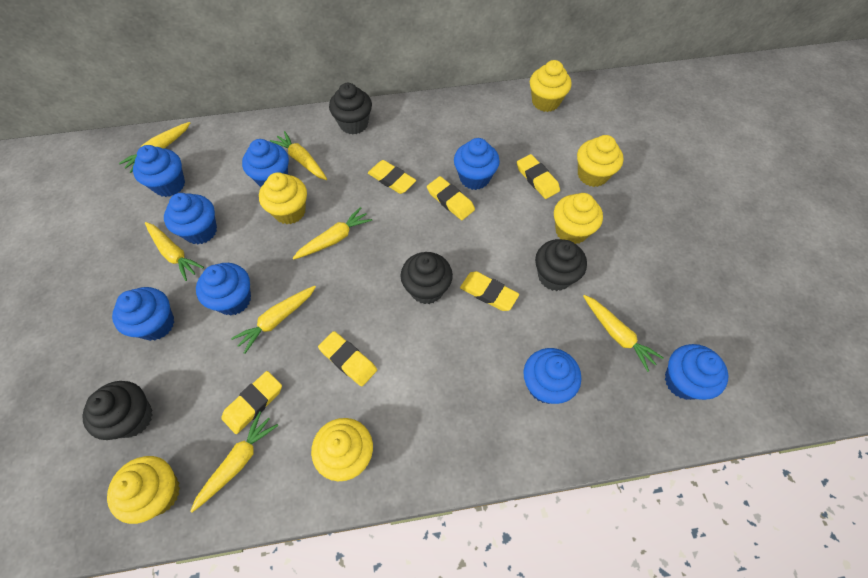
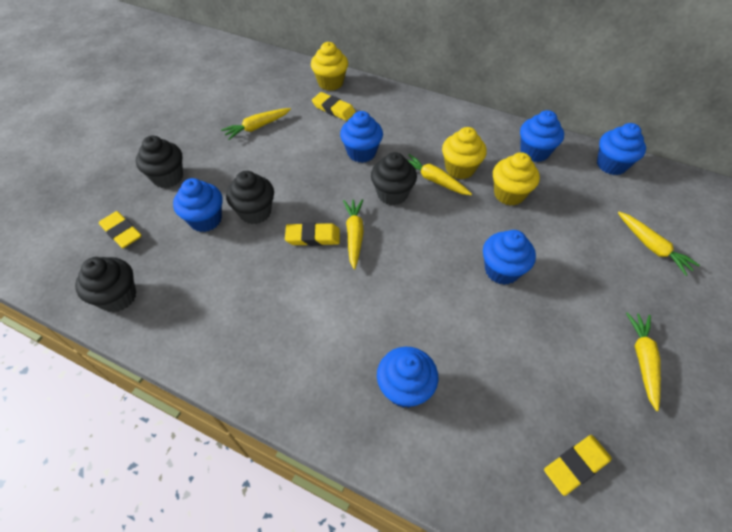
blue cupcake: [112,287,174,341] [133,145,185,197] [164,193,217,244] [196,263,251,315] [242,139,289,187] [454,138,500,190] [523,348,581,404] [665,344,729,400] = 8 -> [173,178,222,232] [340,111,383,163] [377,347,438,408] [483,230,536,285] [520,110,564,162] [597,123,646,175] = 6
yellow carrot: [119,122,190,173] [145,222,204,281] [190,411,279,513] [231,286,316,354] [270,131,327,180] [293,207,372,260] [583,295,664,372] = 7 -> [221,108,291,140] [343,199,364,269] [408,154,472,195] [618,212,700,276] [626,312,661,411] = 5
yellow cupcake: [107,456,180,524] [259,172,307,224] [311,418,373,481] [530,60,571,112] [554,193,603,244] [577,135,624,187] = 6 -> [311,42,348,91] [442,127,487,179] [493,152,540,206] = 3
yellow eraser: [221,371,282,434] [318,331,377,387] [368,160,416,194] [427,176,475,220] [460,271,519,311] [517,154,560,199] = 6 -> [99,211,142,248] [285,223,340,246] [312,92,356,121] [544,435,612,496] = 4

